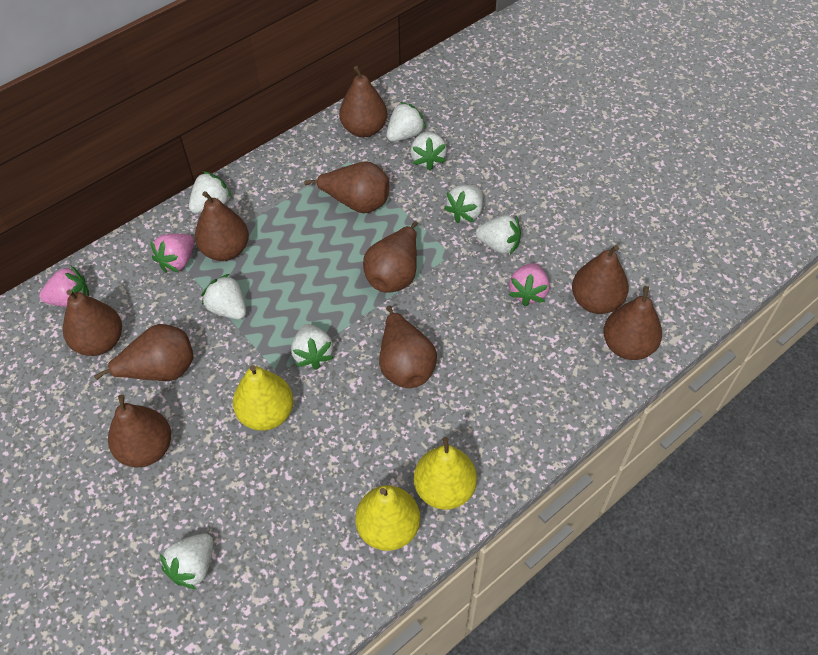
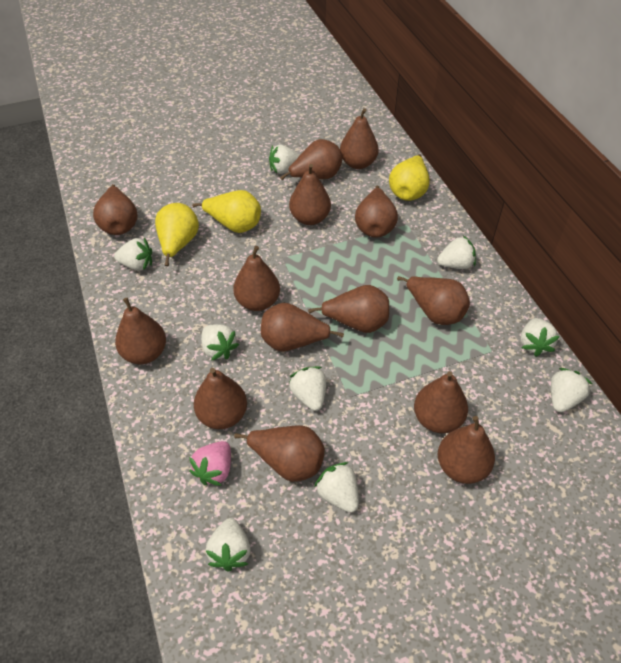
brown pear: [63,289,122,356] [94,324,193,381] [108,395,171,467] [195,191,249,261] [304,161,389,213] [339,66,387,137] [363,221,418,293] [379,305,437,388] [572,245,629,314] [603,286,662,360] = 10 -> [93,184,138,235] [115,298,166,364] [194,368,247,429] [233,246,280,311] [234,426,325,482] [261,303,344,352] [280,139,342,180] [289,164,331,225] [308,285,389,333] [340,108,379,169] [355,186,398,238] [397,276,470,325] [414,371,468,433] [438,416,495,484] = 14
pink strawberry: [39,266,89,307] [150,234,194,272] [509,263,549,306] = 3 -> [189,441,231,486] = 1
white strawberry: [160,533,213,589] [189,171,232,213] [201,274,246,320] [291,324,334,370] [387,102,426,142] [411,132,447,171] [444,185,483,223] [476,215,521,255] = 8 -> [114,238,152,271] [201,324,239,361] [205,518,251,572] [269,145,300,174] [289,366,326,411] [314,462,359,513] [437,236,476,269] [521,318,559,357] [551,368,592,412] = 9

